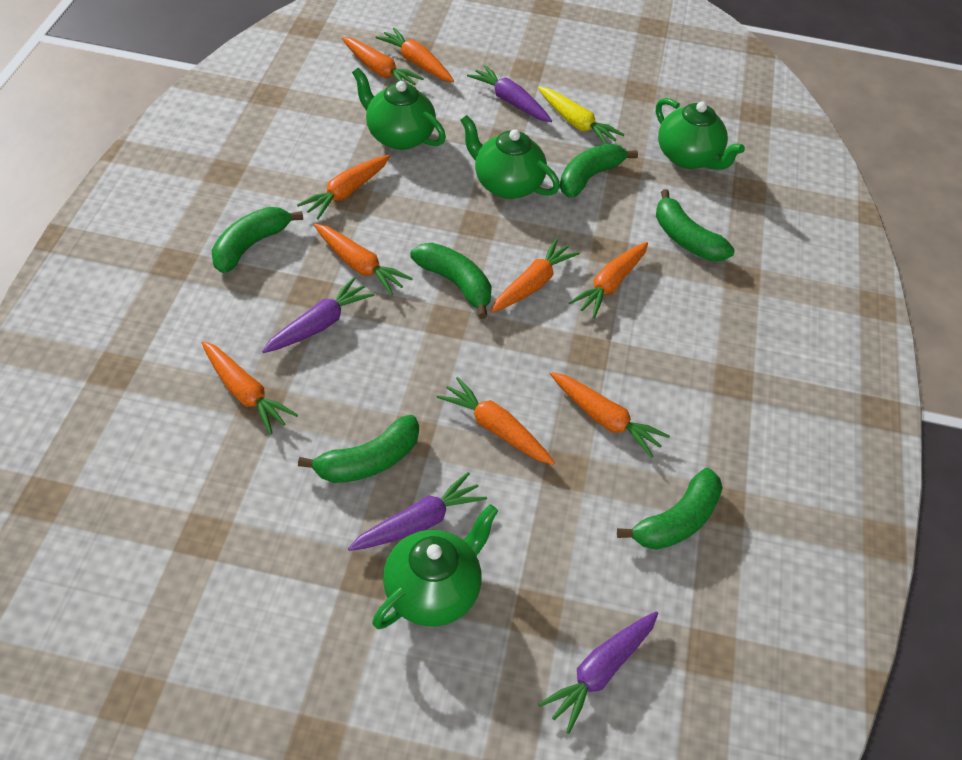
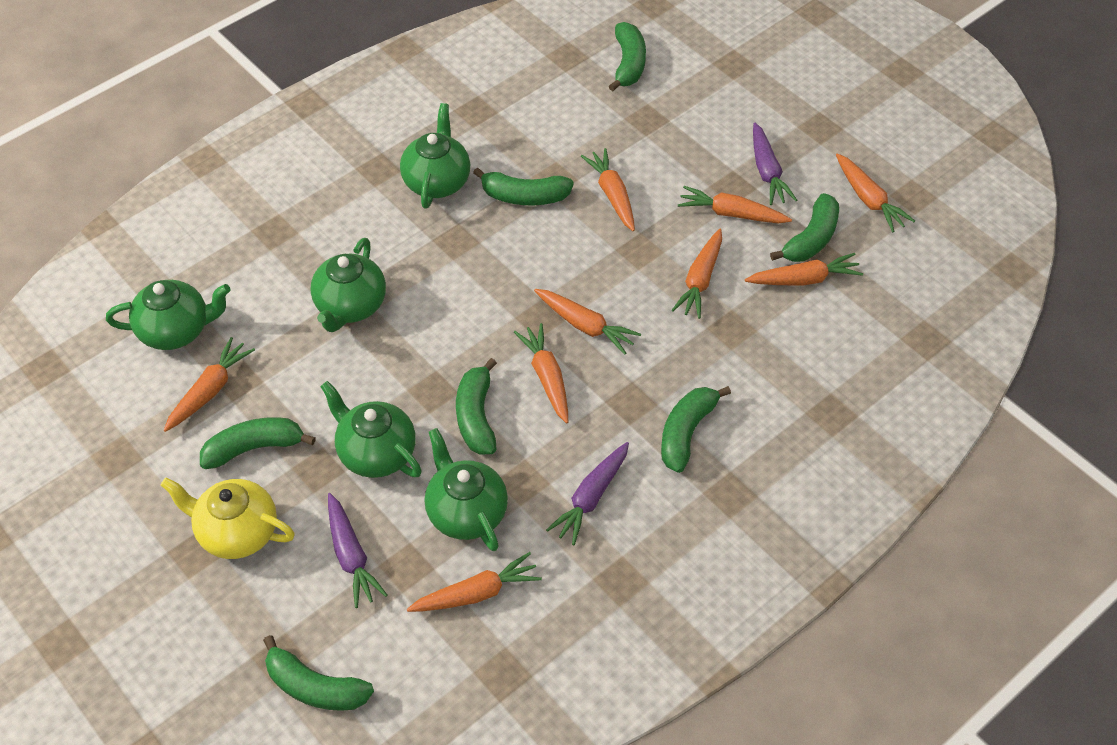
green banana: [211,207,303,273] [298,415,419,483] [410,243,492,319] [560,144,638,198] [617,468,723,550] [656,189,734,261] = 6 -> [200,417,316,469] [263,635,374,711] [456,358,497,455] [473,167,574,205] [609,22,646,91] [661,386,731,473] [770,193,839,262] = 7
green teapot: [352,68,446,150] [372,504,498,629] [460,115,560,199] [656,98,745,170] = 4 -> [106,280,231,350] [311,238,386,332] [320,381,422,478] [400,103,470,209] [425,428,508,551] = 5
purple carrot: [262,277,374,353] [348,472,487,551] [467,65,552,122] [538,611,658,734] = 4 -> [328,493,388,608] [546,442,629,545] [753,123,797,205] = 3
yellow carrot: [538,86,624,144] = 1 -> none = 0
yellow teapot: none = 0 -> [160,478,295,559] = 1

